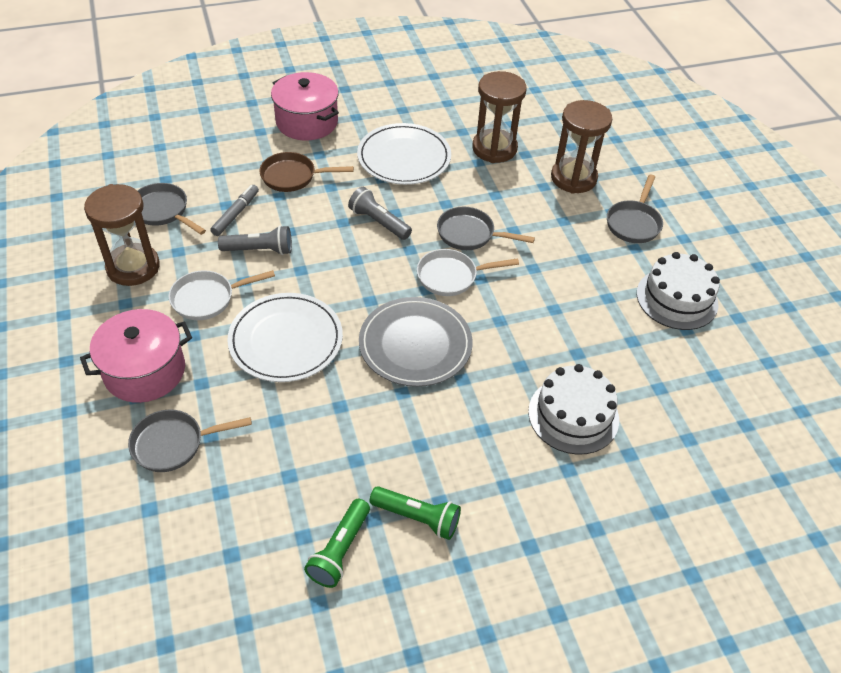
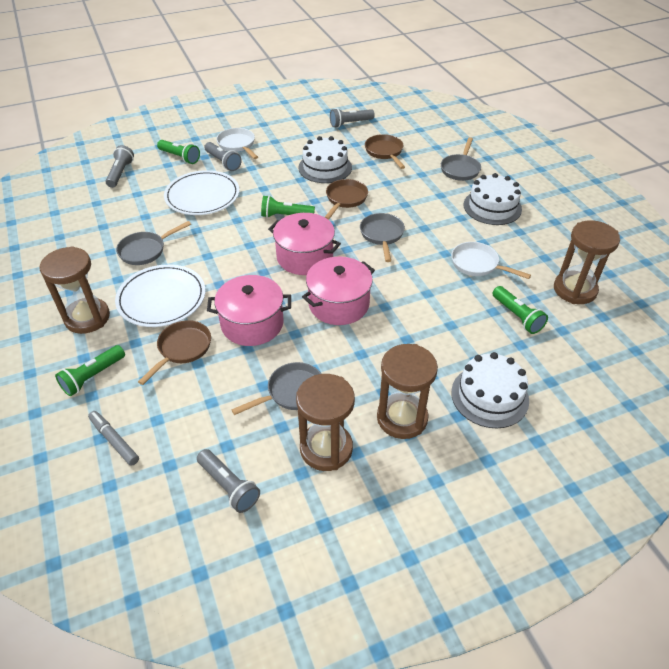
brown hourglass: [84,184,160,286] [472,71,527,163] [551,100,612,194] = 3 -> [39,246,110,334] [296,374,355,471] [377,344,438,439] [554,220,620,304] = 4
brown pan: [259,152,354,192] = 1 -> [138,320,211,385] [325,179,368,220] [365,134,405,169] = 3
green flashlight: [304,499,370,588] [370,486,461,540] = 2 -> [55,345,125,396] [157,140,200,164] [261,195,315,218] [492,286,548,334] = 4
grey flashlight: [218,225,292,255] [348,187,412,240] = 2 -> [105,145,134,188] [197,449,260,513] [204,142,242,171] [330,108,375,128] = 4
grey plate: [359,297,473,387] = 1 -> none = 0
pink pot: [80,309,192,403] [271,72,339,141] = 2 -> [207,275,291,346] [268,213,341,275] [302,257,375,325] = 3
white cake: [528,364,619,455] [637,252,720,330] = 2 -> [298,136,352,183] [451,352,529,428] [464,173,522,225] = 3

